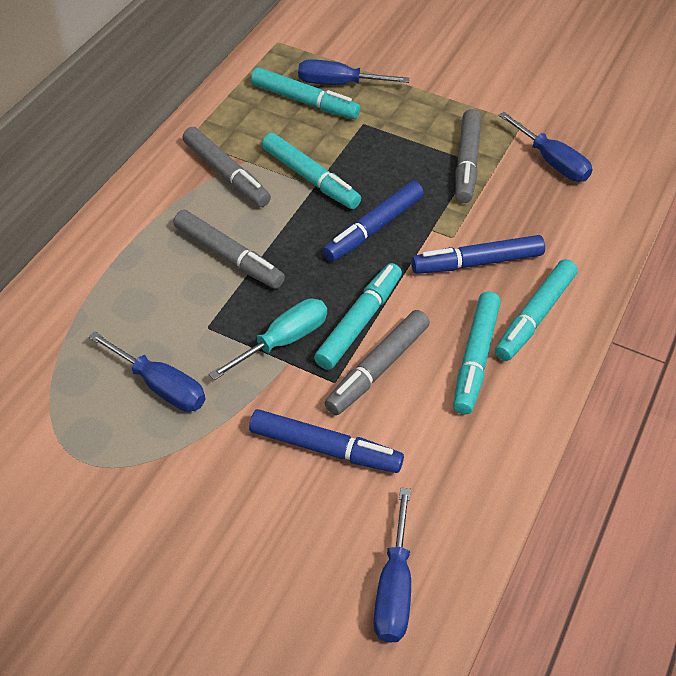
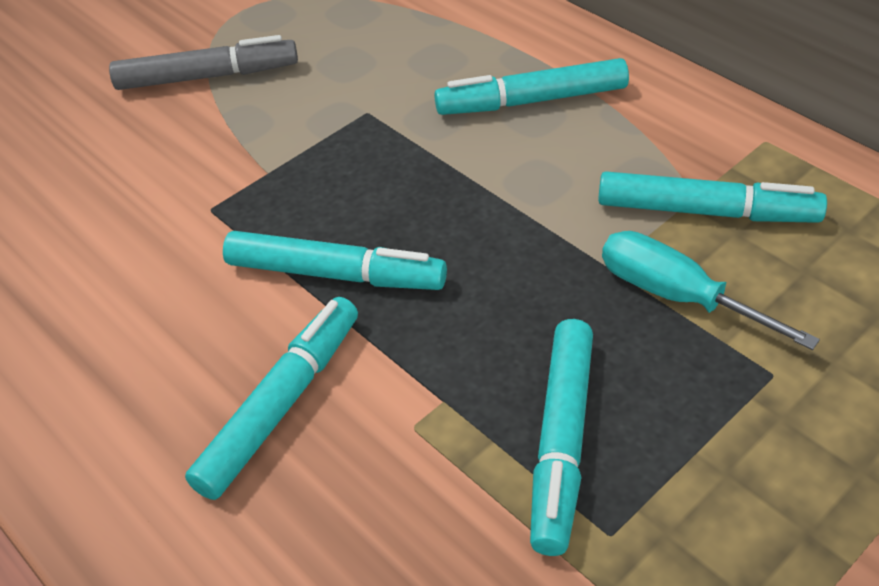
blue marker: [249,409,404,473] [323,181,424,262] [411,235,545,274] = 3 -> none = 0
blue screwdriver: [89,331,205,412] [298,59,409,85] [374,487,411,643] [499,112,593,182] = 4 -> none = 0
grey marker: [173,210,285,289] [183,127,271,207] [324,310,430,415] [455,109,481,203] = 4 -> [109,35,298,90] = 1

